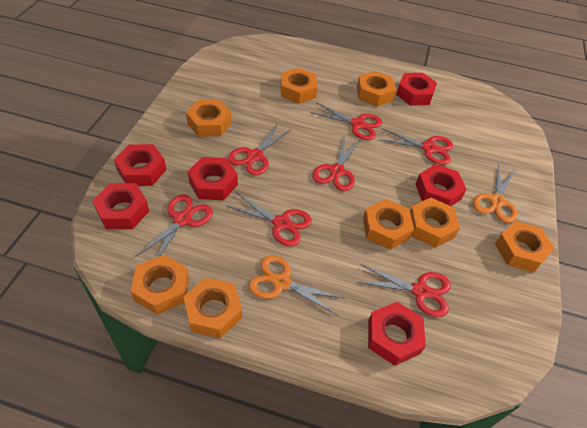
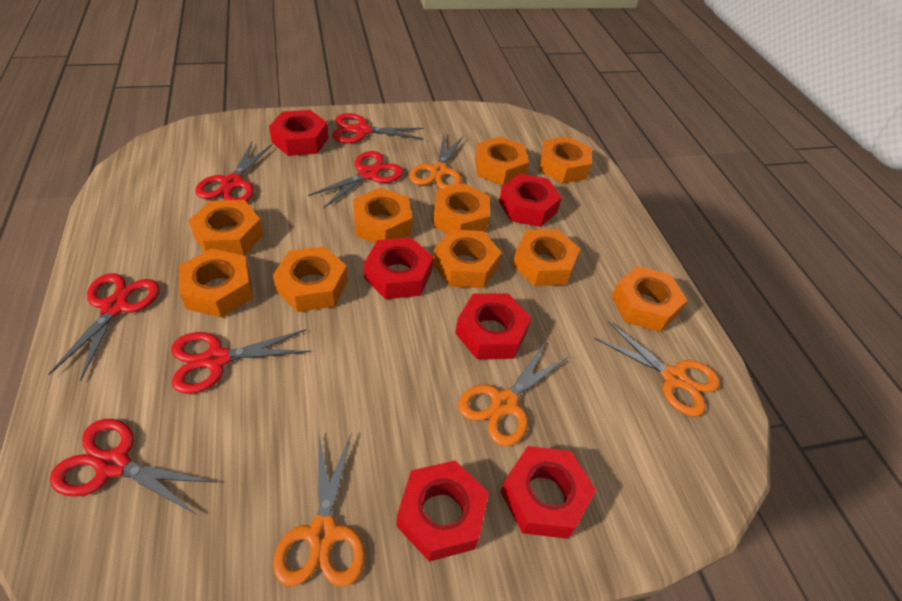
orange nut: [130,255,189,315] [183,278,242,338] [186,100,232,137] [281,68,317,104] [357,71,396,106] [363,199,414,250] [410,198,460,248] [495,221,555,272] = 8 -> [179,248,253,317] [189,200,263,256] [273,246,348,312] [353,188,412,243] [433,183,490,233] [433,229,502,288] [475,136,529,186] [512,229,580,286] [539,136,592,184] [611,266,687,332] = 10
orange scissors: [249,255,346,316] [473,163,517,223] = 2 -> [273,432,365,587] [410,135,464,189] [458,342,569,446] [594,321,720,416] = 4
red scissors: [135,194,213,257] [227,193,312,246] [228,123,291,175] [310,102,382,140] [313,136,361,191] [357,264,451,317] [379,128,453,165] = 7 -> [48,273,159,381] [50,419,217,514] [172,329,311,394] [195,141,273,202] [308,151,403,209] [332,113,424,143] = 6

